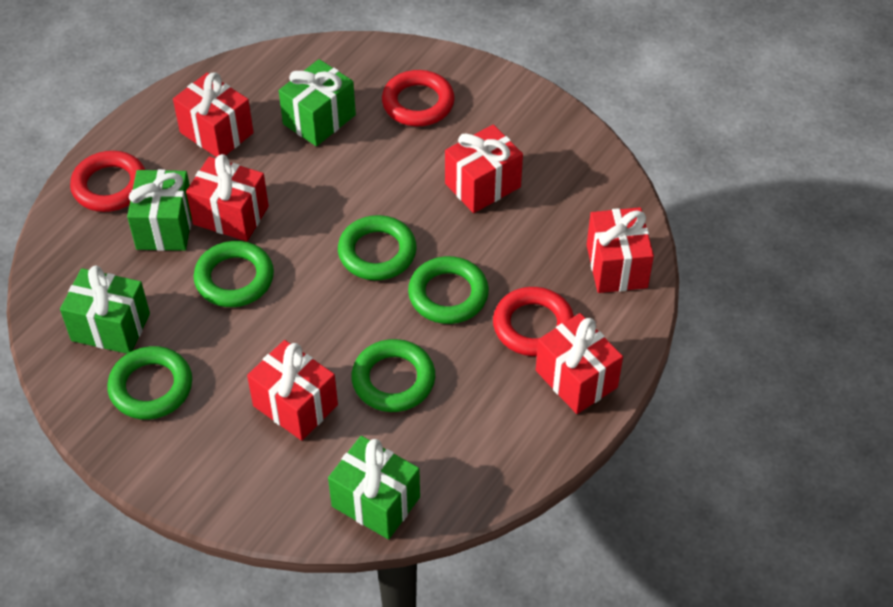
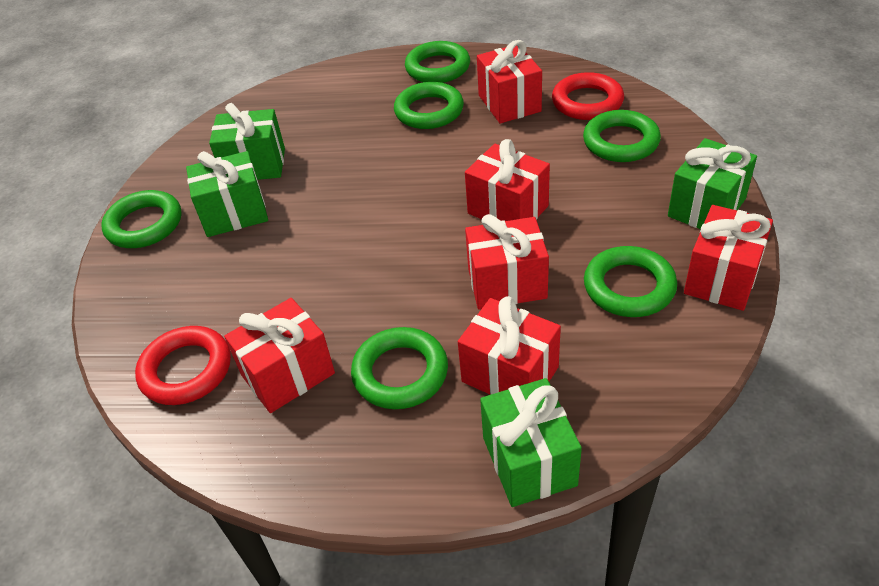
green ring: [107,346,192,420] [194,241,274,307] [338,215,417,280] [351,339,435,412] [408,256,489,324] = 5 -> [102,190,182,248] [351,327,448,409] [394,82,464,129] [405,41,470,83] [583,110,661,162] [584,246,677,317] = 6
red ring: [70,151,145,212] [382,70,455,126] [493,287,574,356] = 3 -> [135,326,231,405] [552,72,624,120] = 2

